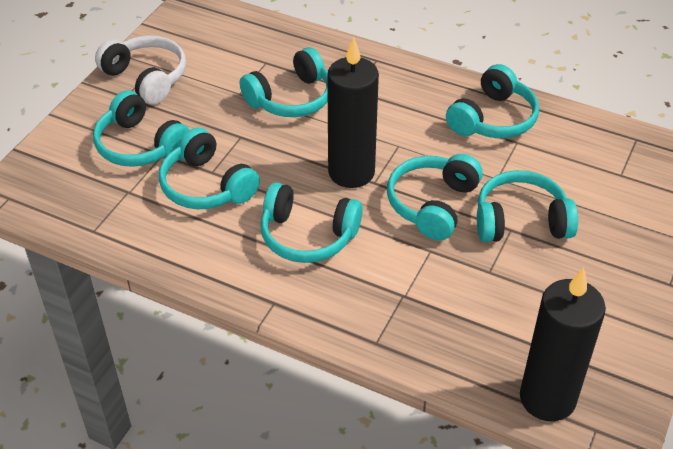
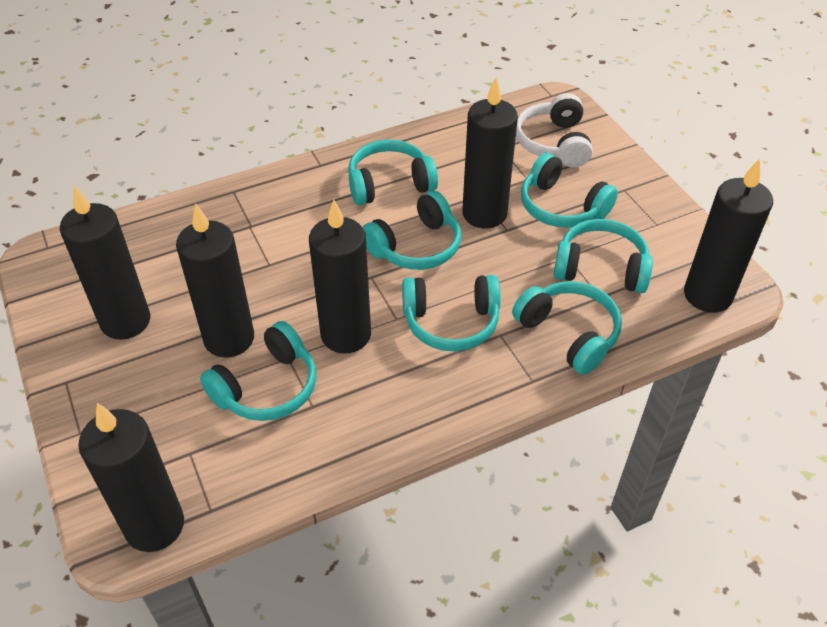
black candle: [327,37,379,188] [520,267,606,421] = 2 -> [60,185,150,340] [78,403,184,552] [176,203,254,358] [309,200,371,354] [462,77,518,228] [684,159,773,313] = 6

